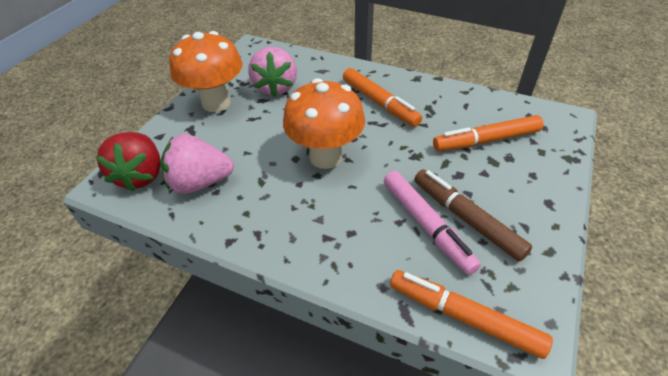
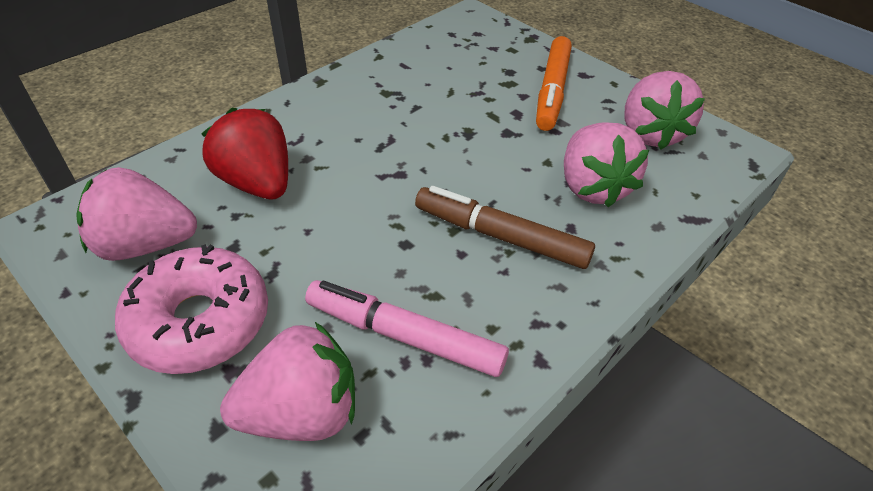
orange marker: [343,68,422,127] [390,270,553,359] [433,115,544,151] = 3 -> [536,36,572,131] = 1
orange mushroom: [169,31,243,112] [283,78,365,169] = 2 -> none = 0
pink donut: none = 0 -> [115,244,268,374] = 1
pink strawberry: [160,134,234,194] [248,47,297,97] = 2 -> [76,167,197,261] [220,322,355,441] [564,122,649,207] [624,71,705,150] = 4

